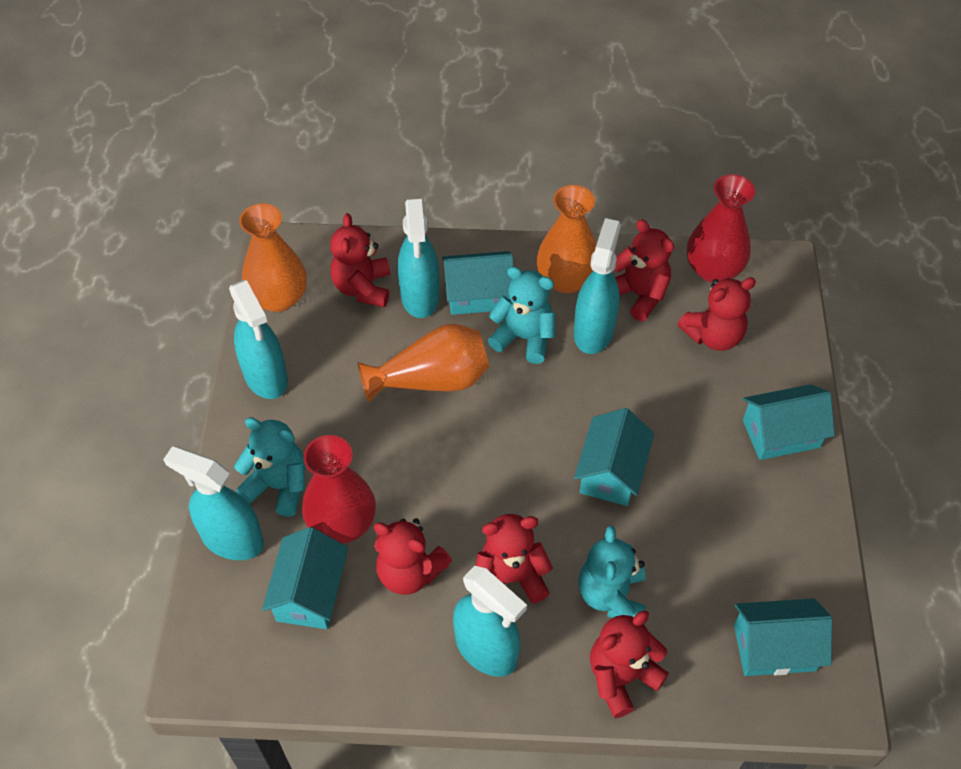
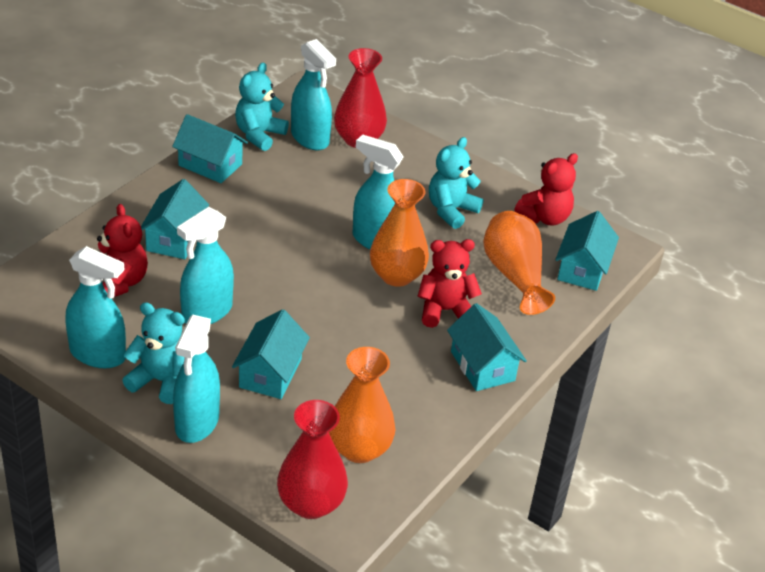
red teddy bear: [330,213,390,307] [374,518,452,595] [475,514,553,604] [590,611,669,718] [614,219,674,321] [677,277,756,351] = 6 -> [97,204,148,297] [417,239,482,328] [514,153,578,226] = 3

